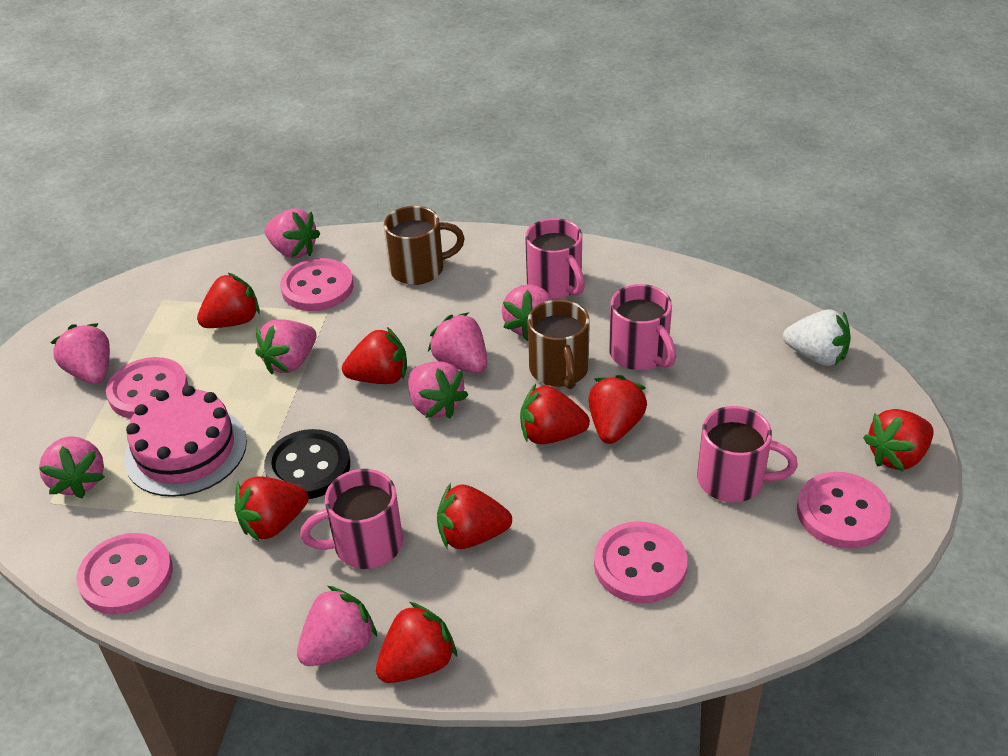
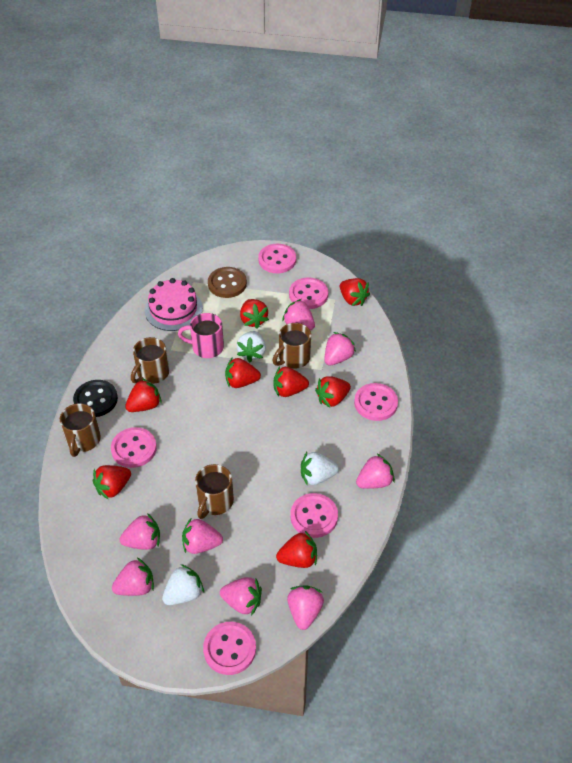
brown button: none = 0 -> [208,267,247,298] = 1
brown mug: [384,206,465,285] [528,300,590,389] = 2 -> [60,403,101,457] [131,337,169,384] [195,464,234,519] [272,323,311,369] = 4
pink button: [77,533,173,614] [106,357,188,419] [280,258,354,311] [594,521,687,604] [797,472,891,549] = 5 -> [111,427,157,468] [203,622,256,675] [258,244,296,273] [289,277,328,309] [290,493,338,538] [354,383,398,421] = 6
pink mug: [300,469,403,569] [525,218,585,299] [609,284,676,370] [697,406,798,503] = 4 -> [178,313,224,358] = 1
white strawberry: [783,309,851,366] = 1 -> [162,564,204,605] [236,331,266,362] [301,452,339,485] = 3

